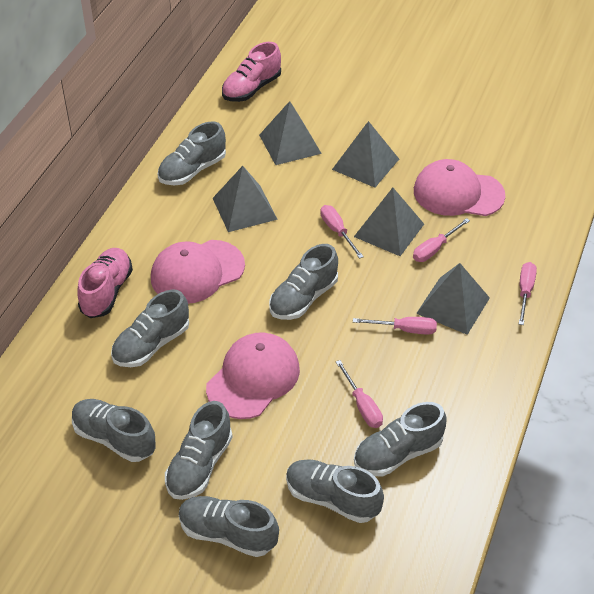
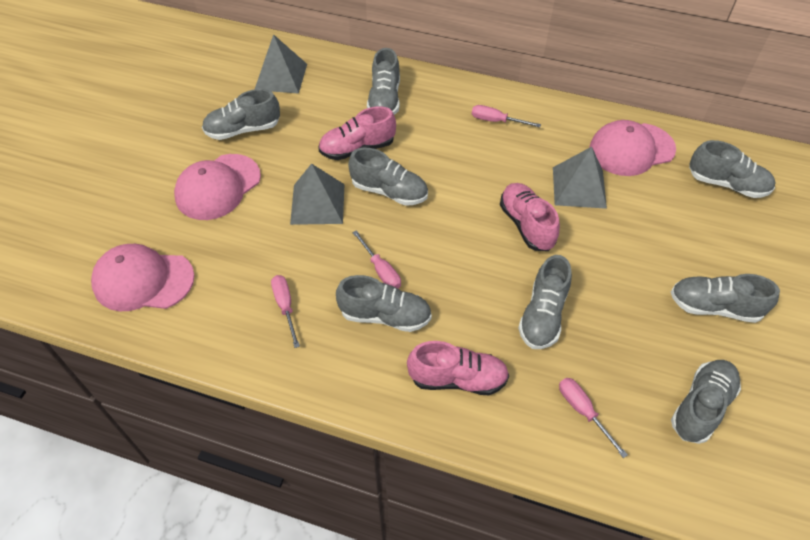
grey pyramid: [213,166,278,232] [259,101,322,165] [332,121,399,188] [354,188,424,256] [416,263,490,335] = 5 -> [255,34,307,94] [290,163,345,225] [553,147,607,209] = 3
pink screwdriver: [320,205,364,259] [336,360,383,428] [353,317,437,335] [413,218,470,262] [519,262,537,325] = 5 -> [271,275,300,348] [352,230,401,289] [472,105,541,127] [559,378,628,458] = 4
pink shoe: [77,248,133,318] [222,42,281,102] = 2 -> [318,106,396,160] [407,341,509,395] [500,183,560,251] = 3

